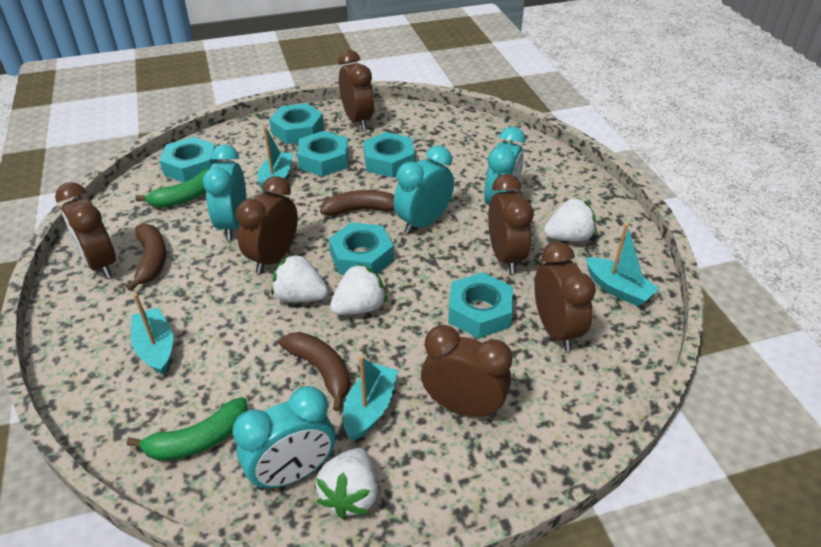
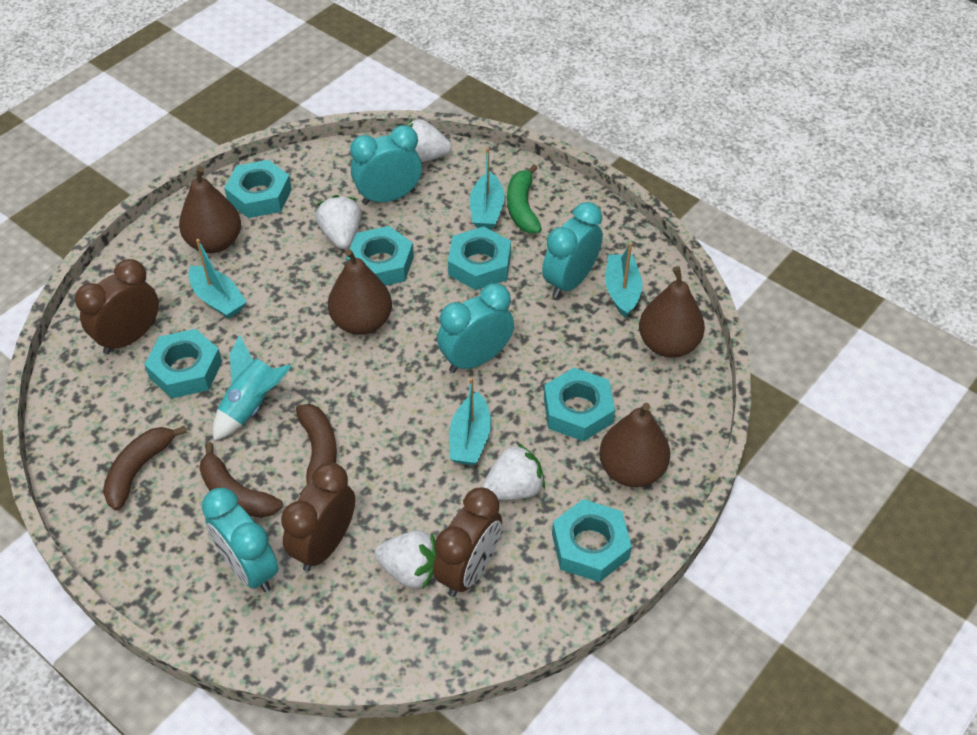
brown clock: [55,182,116,278] [236,176,298,274] [338,50,374,130] [421,325,513,418] [488,174,533,274] [534,242,596,351] = 6 -> [75,259,159,354] [281,462,355,571] [433,488,502,597] = 3
brown pear: none = 0 -> [179,166,241,253] [328,249,392,335] [599,403,670,487] [639,266,705,358] = 4
green banana: [127,397,248,461] [136,169,210,207] = 2 -> [507,165,542,234] = 1
turquoise rocket: none = 0 -> [213,335,292,441] = 1

